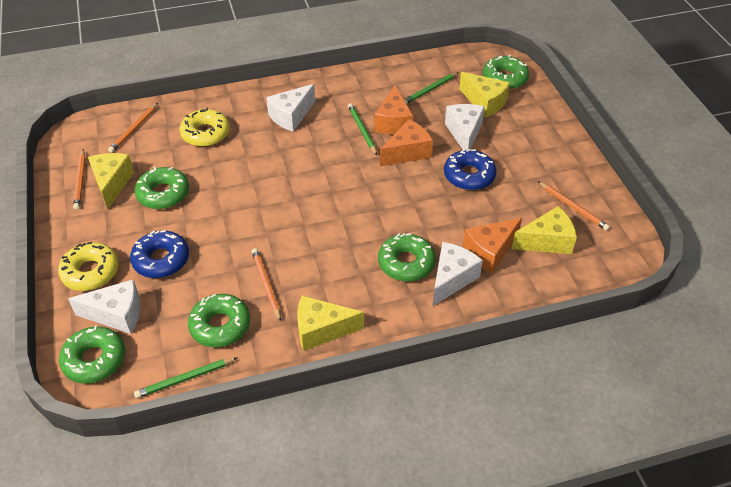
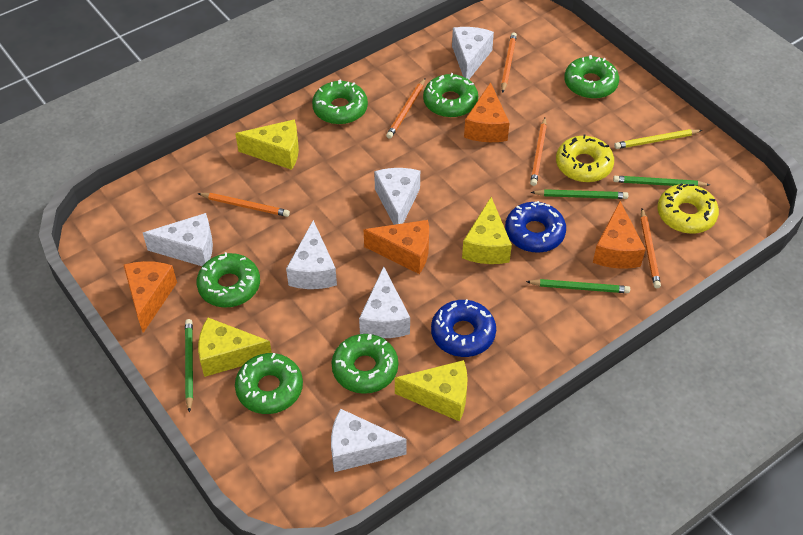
green donut: [59,325,125,384] [135,167,189,209] [188,294,250,348] [378,233,436,282] [483,55,529,90] = 5 -> [197,252,260,308] [235,353,303,414] [312,79,368,125] [331,334,398,394] [423,73,478,118] [564,55,619,99] = 6
green pencil: [134,357,238,398] [348,103,377,155] [404,72,459,104] = 3 -> [185,319,193,413] [526,279,630,293] [531,189,628,199] [613,176,710,187] = 4
orange cheese: [374,85,413,135] [380,119,433,166] [463,218,522,273] = 3 -> [124,261,177,333] [364,220,429,274] [464,82,509,142] [593,201,646,269] = 4
orange pencil: [73,149,86,210] [108,103,158,153] [252,248,281,322] [538,181,610,231] = 4 -> [197,193,290,217] [386,78,425,139] [501,32,517,93] [530,118,547,186] [641,208,661,288] = 5
white cheese: [68,280,141,334] [266,84,315,132] [433,242,483,306] [445,104,485,150] = 4 -> [143,213,213,266] [286,220,337,289] [331,409,407,472] [359,267,410,338] [374,168,420,225] [452,27,494,79] = 6
yellow pencil: none = 0 -> [614,129,702,149] = 1

